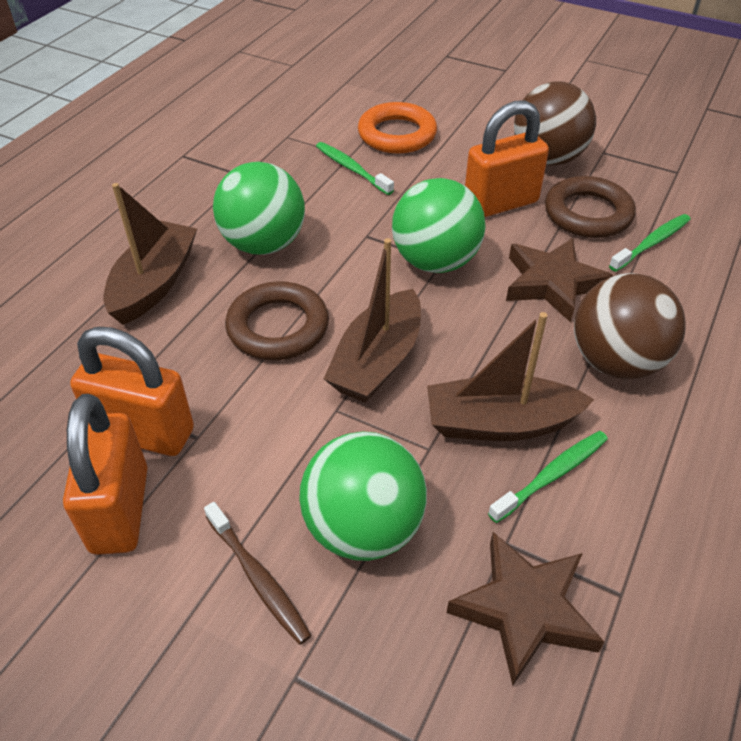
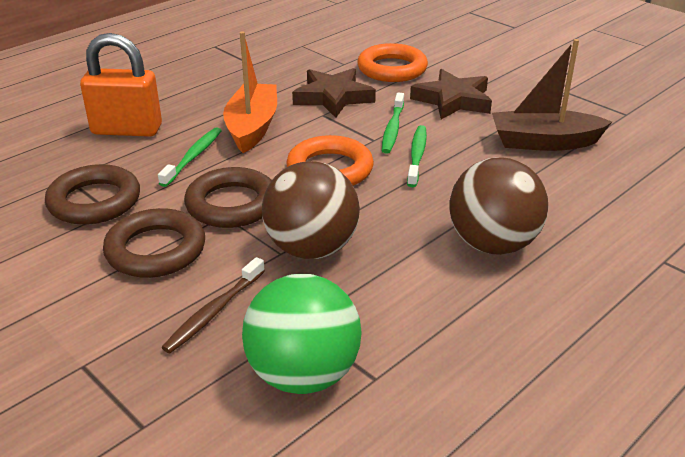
brown boat: [103,183,197,325] [324,238,421,403] [427,312,594,441] = 3 -> [492,39,612,151] = 1
brown ring: [225,281,329,360] [545,176,636,238] = 2 -> [45,164,140,225] [103,208,205,278] [184,167,272,228] = 3
green ball: [213,162,305,255] [299,431,427,561] [392,178,486,273] = 3 -> [242,274,362,394] = 1
orange boat: none = 0 -> [223,31,277,153] = 1
orange padlock: [63,394,148,555] [70,327,194,456] [465,100,549,217] = 3 -> [80,33,162,137] = 1
orange ring: [358,102,437,154] = 1 -> [286,135,374,186] [357,43,428,82] = 2

